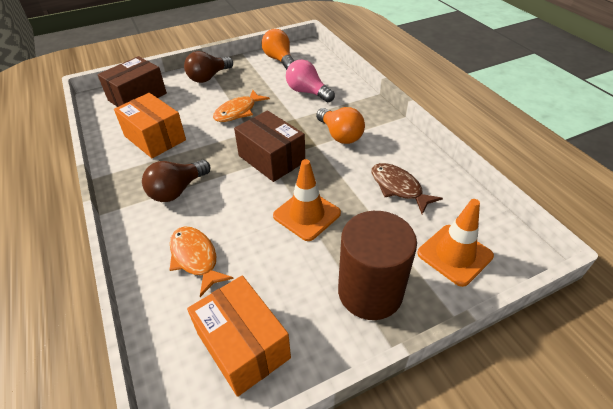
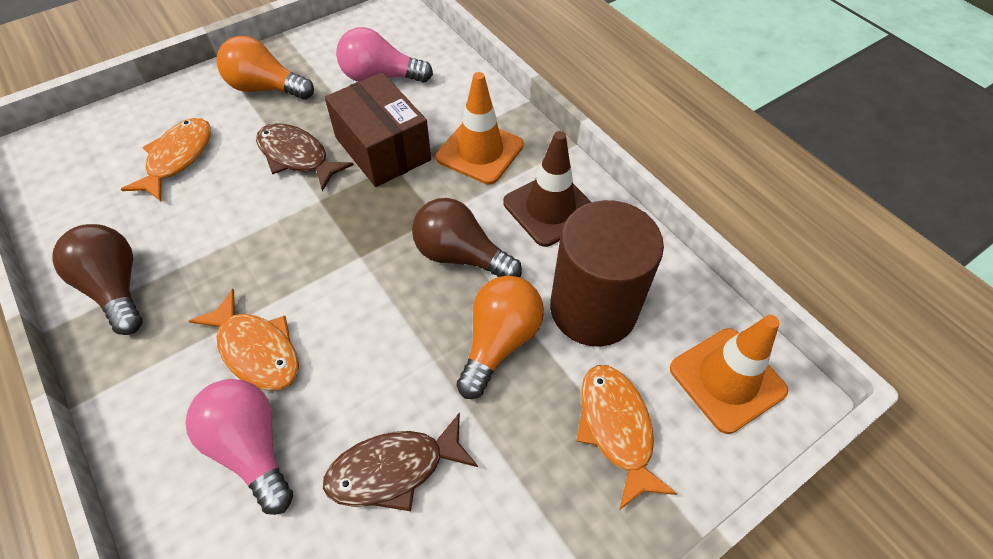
brown box: [97,56,167,107] [234,110,305,182] = 2 -> [325,72,431,187] = 1
brown fish: [371,163,443,214] = 1 -> [256,123,354,191] [323,412,478,511] = 2
brown traffic cone: none = 0 -> [503,131,591,247] = 1
orange box: [114,93,186,158] [187,275,291,397] = 2 -> none = 0
orange fish: [170,226,234,297] [213,90,270,122] = 2 -> [121,118,211,201] [189,289,299,391] [576,365,677,510] = 3
pink light bulb: [286,59,335,102] = 1 -> [186,379,293,515] [336,27,433,83] = 2

